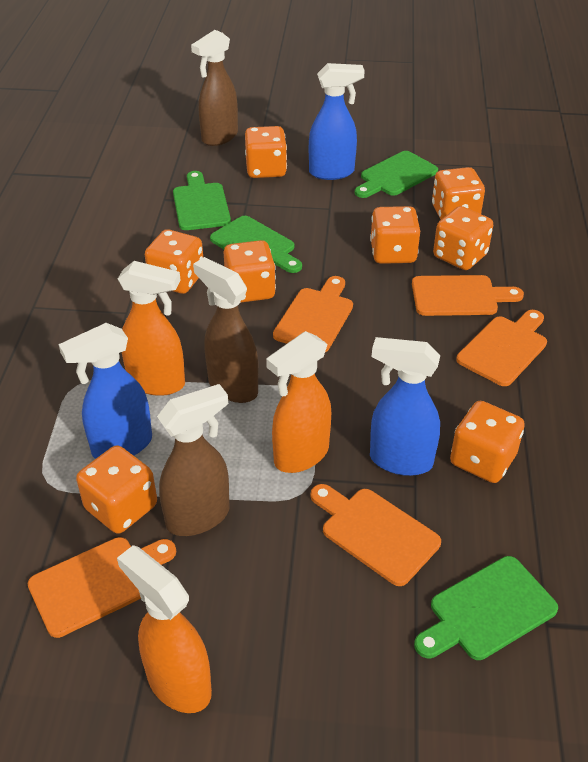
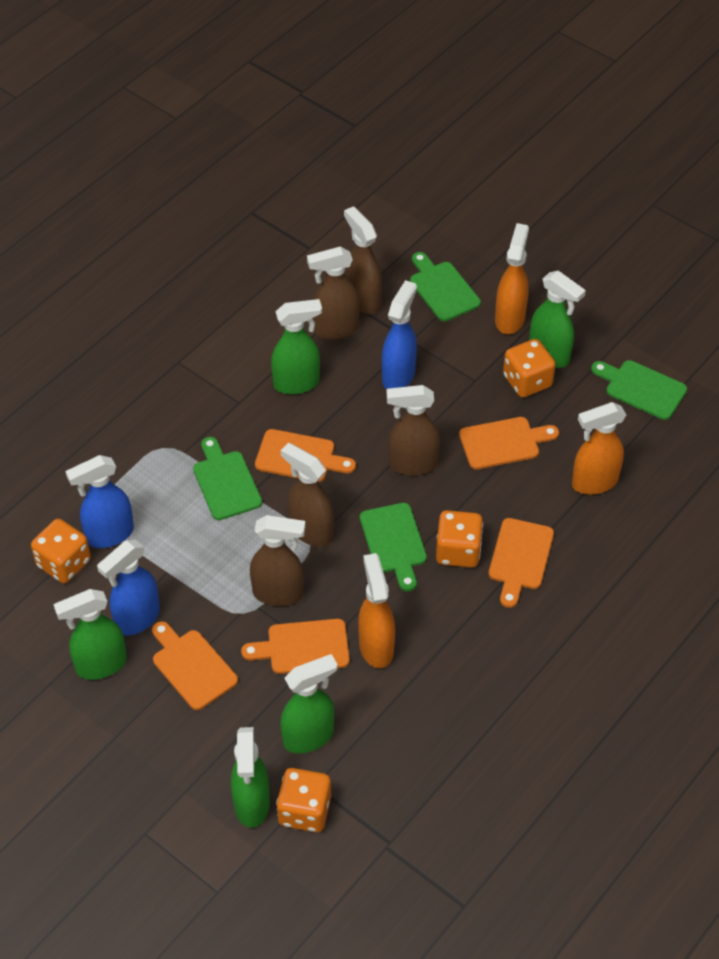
brown spray bottle: [157,384,229,536] [191,30,238,146] [193,257,258,403] = 3 -> [250,515,306,606] [281,443,334,547] [307,247,360,339] [344,206,382,314] [387,385,440,476] = 5
green spray bottle: none = 0 -> [54,589,127,680] [231,727,270,828] [271,299,322,394] [280,654,338,753] [529,271,586,368] = 5
orange dice: [76,446,157,534] [145,229,203,294] [224,240,276,303] [245,126,287,178] [370,206,420,264] [432,167,485,219] [433,206,493,270] [450,401,525,483] = 8 -> [31,519,91,583] [276,768,331,832] [436,510,483,568] [503,339,556,398] = 4

